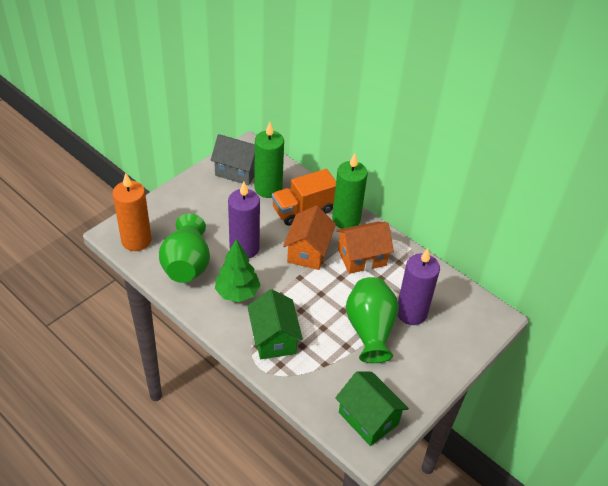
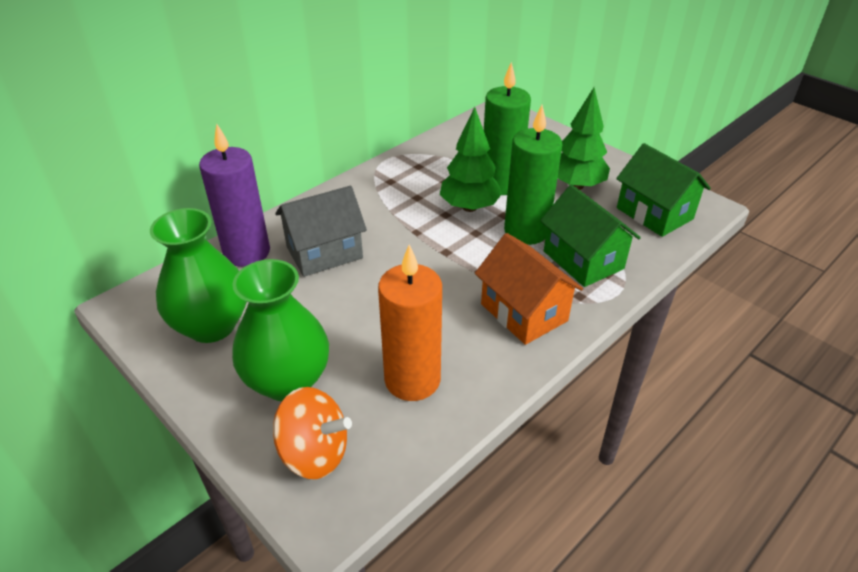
green tree: [215,239,261,302] = 1 -> [439,107,502,212] [558,88,610,190] = 2
orange house: [283,206,336,270] [336,222,394,274] = 2 -> [475,233,583,345] = 1
orange spinning top: none = 0 -> [273,387,352,479] = 1
orange truck: [272,169,336,226] = 1 -> none = 0
purple candle: [228,182,260,259] [397,248,440,325] = 2 -> [199,123,270,267] = 1

